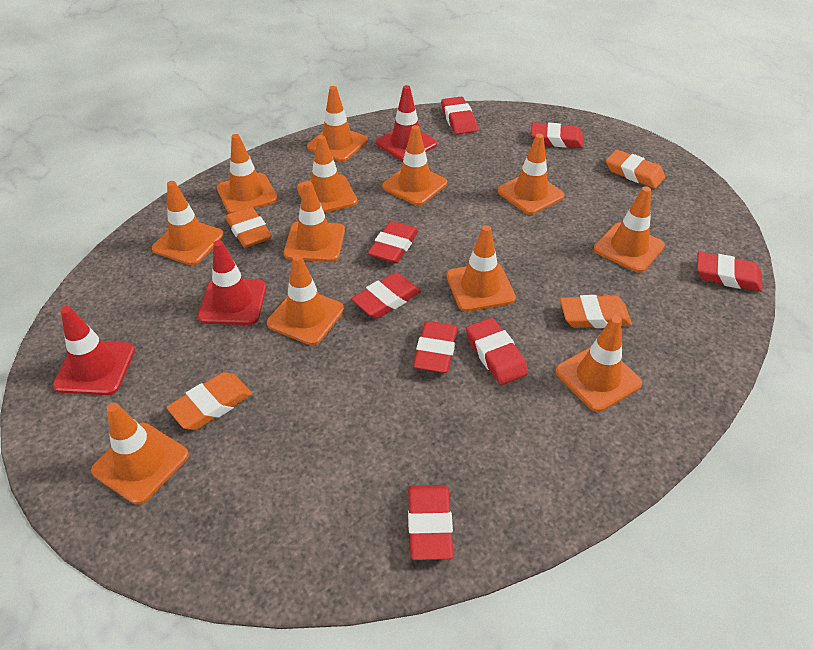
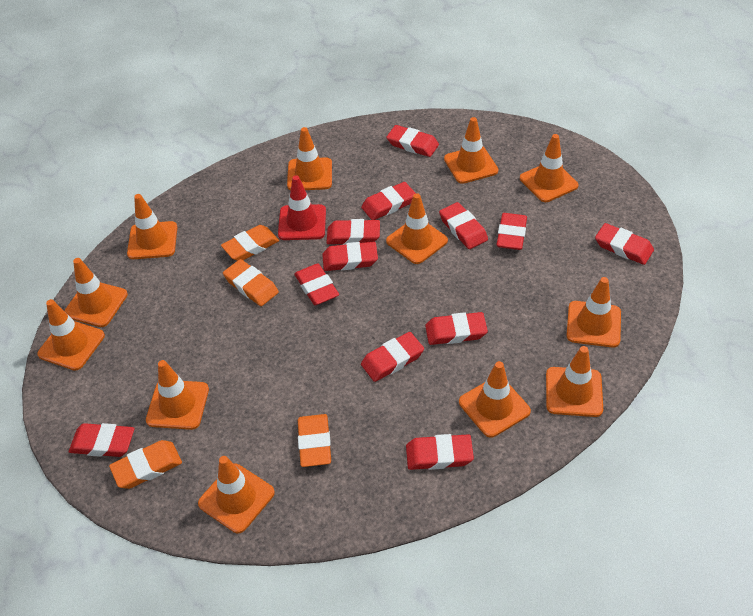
red eraser: [351,272,421,318] [368,221,418,263] [408,485,454,560] [413,321,458,373] [441,97,477,134] [466,318,529,385] [531,122,584,148] [697,252,762,292] = 8 -> [69,423,135,457] [294,263,339,305] [322,242,378,271] [326,219,380,245] [361,182,416,220] [361,332,424,382] [386,125,439,157] [406,434,474,470] [425,312,488,345] [439,202,488,249] [496,213,527,250] [595,223,654,265] = 12
red traffic cone: [53,306,135,395] [198,240,266,325] [376,85,437,161] = 3 -> [278,175,326,240] = 1

